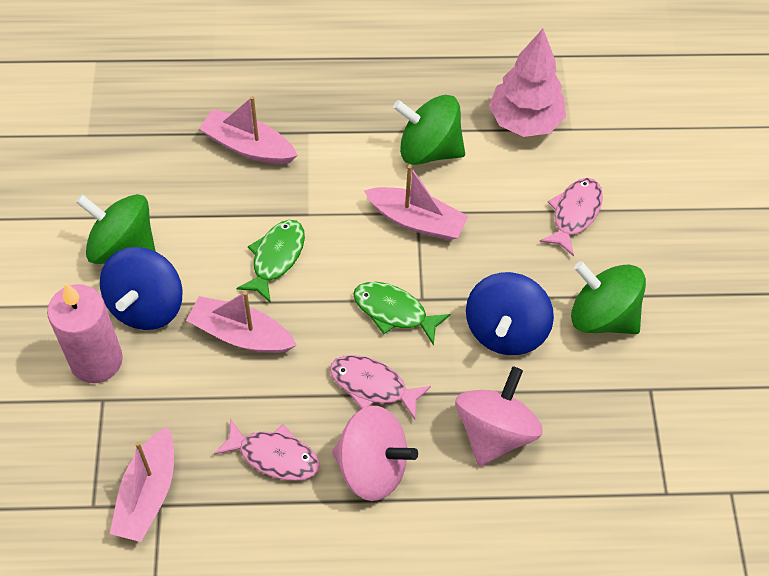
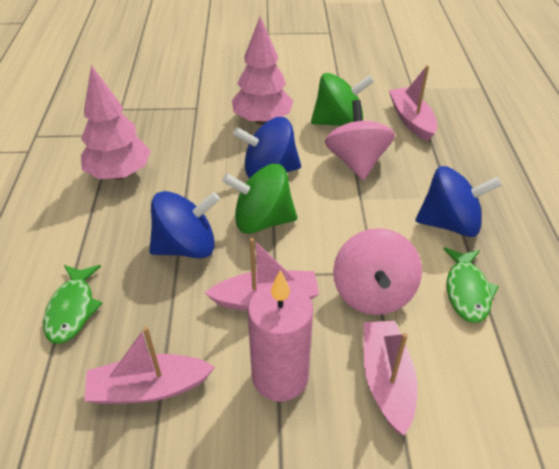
blue spinning top: [100,247,183,330] [466,272,554,355] = 2 -> [149,191,220,258] [233,117,301,179] [416,166,502,237] = 3
green spinning top: [76,194,156,264] [393,95,465,165] [571,261,646,334] = 3 -> [222,164,297,234] [311,73,374,126] = 2
pink fish: [214,418,320,481] [330,355,431,419] [539,178,603,257] = 3 -> none = 0
pink tree: [489,29,566,137] = 1 -> [81,65,151,180] [232,16,293,125] = 2

